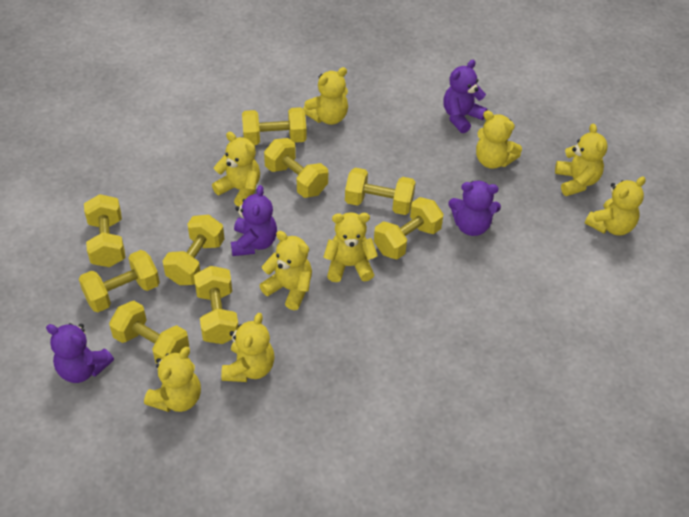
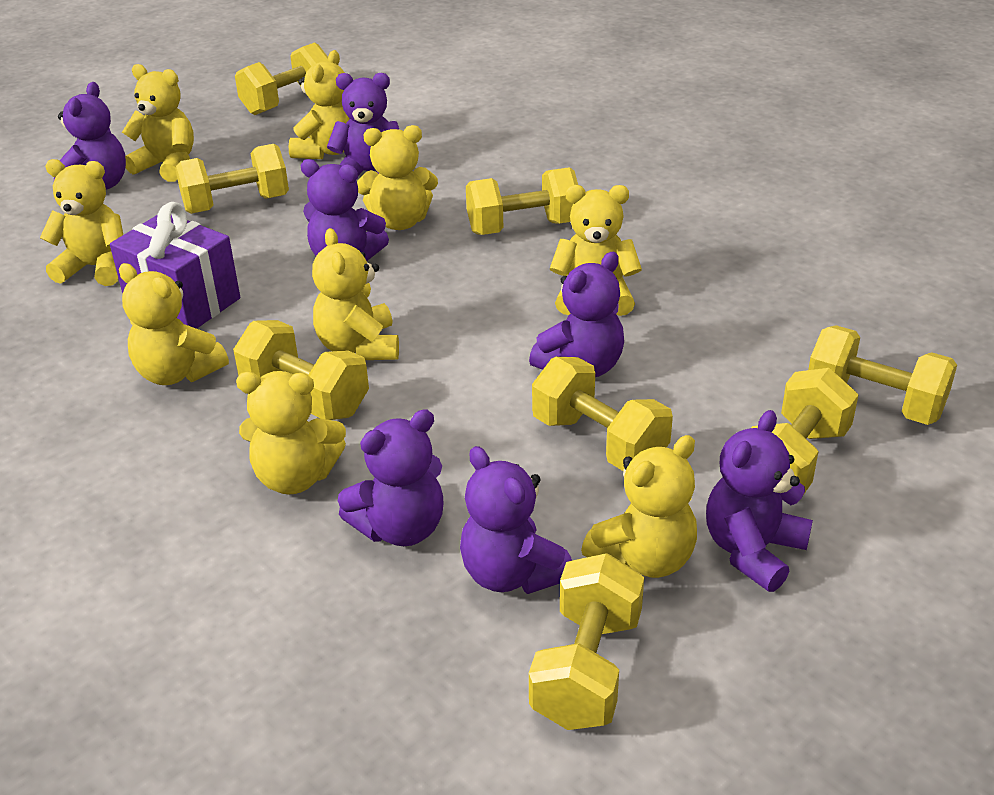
purple gift: none = 0 -> [110,202,240,329] = 1
purple teddy bear: [46,323,114,383] [231,185,277,256] [444,60,488,133] [448,180,501,236] = 4 -> [54,82,126,190] [301,159,389,261] [327,73,399,176] [338,409,443,546] [460,446,572,594] [529,252,624,377] [706,410,813,592] = 7
yellow dumbbell: [79,250,160,312] [84,194,125,267] [109,301,189,364] [163,215,225,285] [194,266,239,344] [242,107,307,145] [264,138,328,198] [345,168,416,215] [374,197,444,259] = 9 -> [175,144,289,214] [233,320,369,420] [235,42,328,115] [466,167,578,235] [529,553,644,730] [532,357,673,471] [751,368,859,494] [808,325,957,425] = 8

